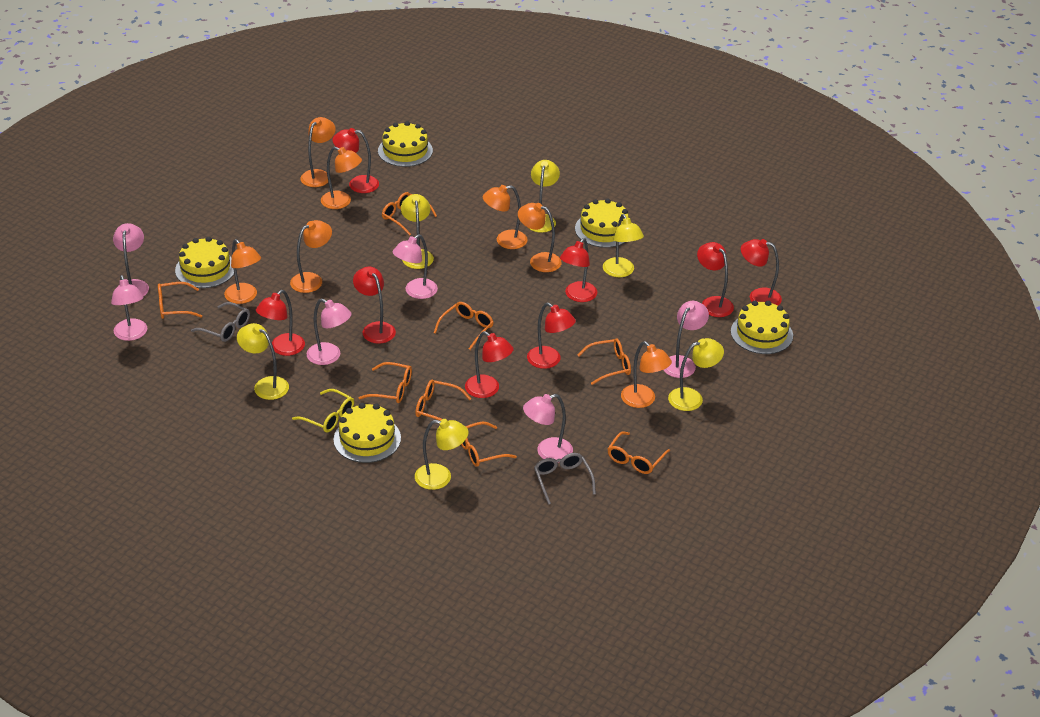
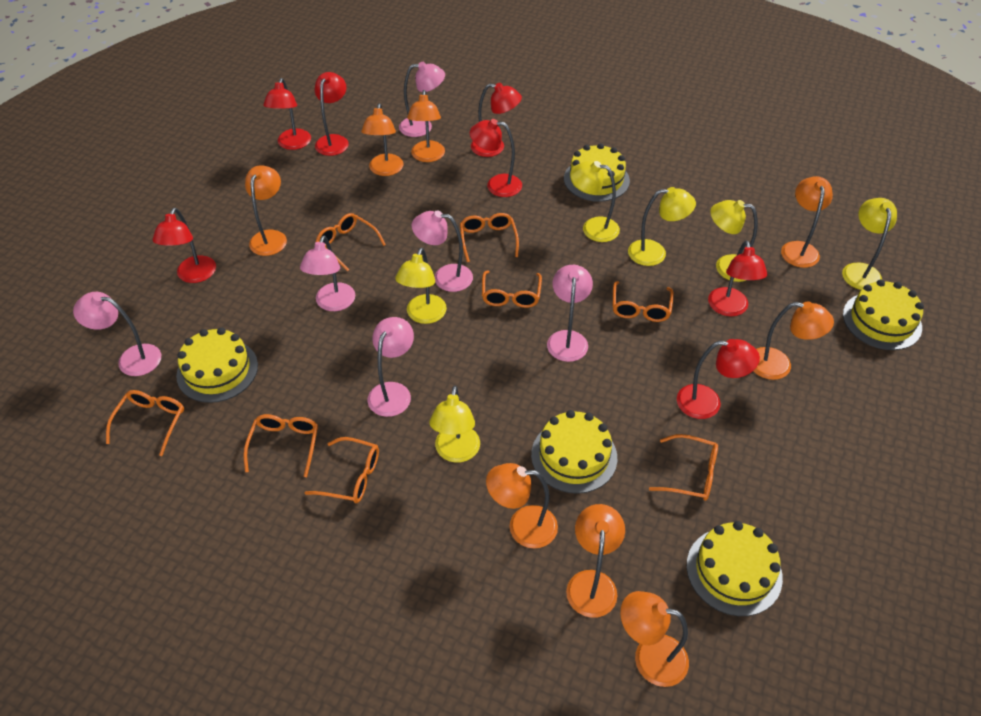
grey glasses: [191,302,250,342] [534,453,596,505] = 2 -> none = 0
orange lamp: [224,239,261,304] [290,220,332,293] [300,117,336,187] [321,147,362,209] [483,185,528,249] [518,203,561,272] [621,341,672,408] = 7 -> [245,165,287,256] [361,103,403,176] [407,90,445,162] [486,463,558,549] [566,504,625,618] [620,591,689,687] [753,301,834,380] [781,176,833,268] = 8
red lamp: [256,290,305,356] [332,128,379,193] [353,267,396,344] [465,331,514,398] [527,302,576,369] [560,238,597,302] [697,242,734,317] [741,239,782,305] = 8 -> [152,208,216,283] [263,78,311,150] [314,72,349,156] [470,119,522,197] [471,83,522,157] [677,339,760,419] [708,241,767,316] = 7
yellow glasses: [292,389,354,432] = 1 -> none = 0

